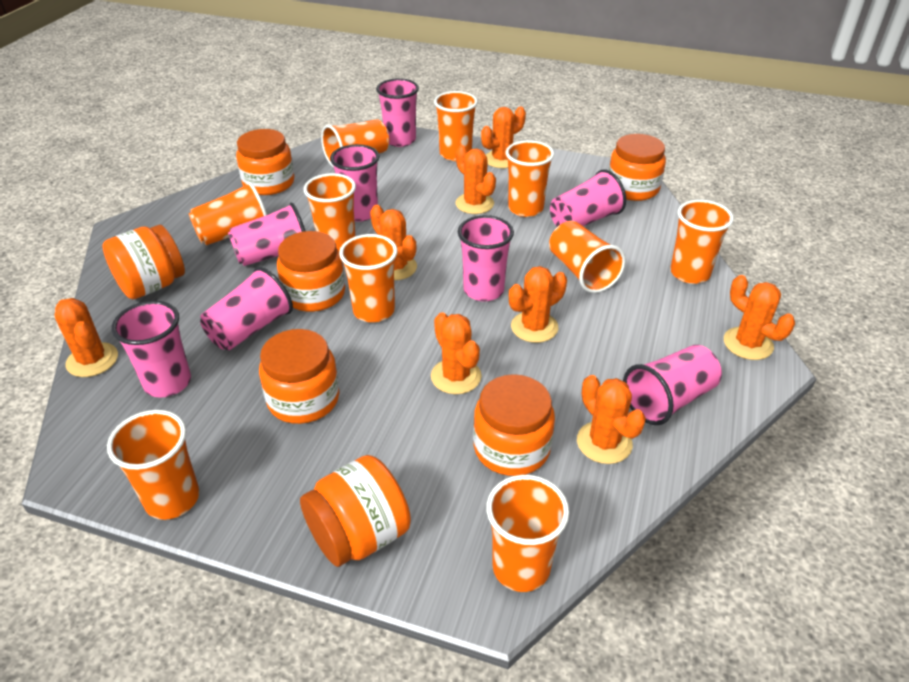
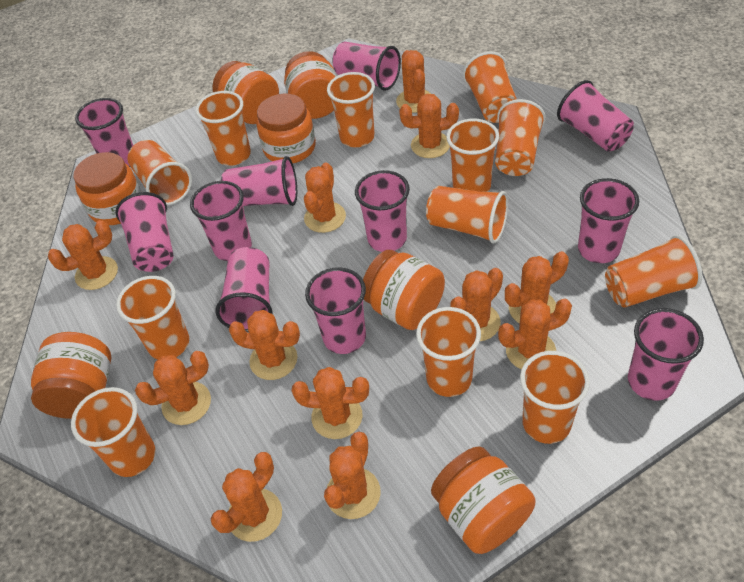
orange cactus: [55,298,118,377] [370,205,417,280] [431,312,482,394] [455,145,496,214] [481,106,526,168] [509,266,567,343] [577,375,646,464] [724,275,795,360] = 8 -> [48,220,118,290] [135,351,211,425] [211,452,282,542] [229,310,300,380] [291,367,369,439] [304,163,346,233] [324,432,381,519] [396,50,431,113] [399,94,459,158] [450,268,503,341] [498,299,572,369] [505,251,569,323] = 12
orange cup: [107,410,199,520] [189,182,267,245] [303,173,356,251] [321,119,389,167] [339,234,398,323] [434,91,478,161] [486,475,569,592] [506,140,554,217] [549,221,626,293] [670,200,734,284] = 10 -> [71,387,156,477] [116,276,189,359] [128,140,192,206] [195,91,251,166] [327,72,375,147] [416,307,481,397] [426,186,508,244] [446,119,499,192] [463,51,516,123] [495,99,546,176] [520,351,590,444] [605,235,702,307] = 12
pink cup: [112,301,191,397] [200,267,293,351] [228,203,305,266] [330,144,379,222] [376,78,419,147] [458,215,514,302] [550,170,626,227] [623,345,722,425] = 8 -> [75,98,133,167] [116,192,174,272] [190,181,252,261] [215,247,273,332] [221,156,297,206] [305,267,366,354] [332,42,401,91] [355,170,410,252] [557,80,634,152] [578,178,639,263] [628,308,704,401] = 11

